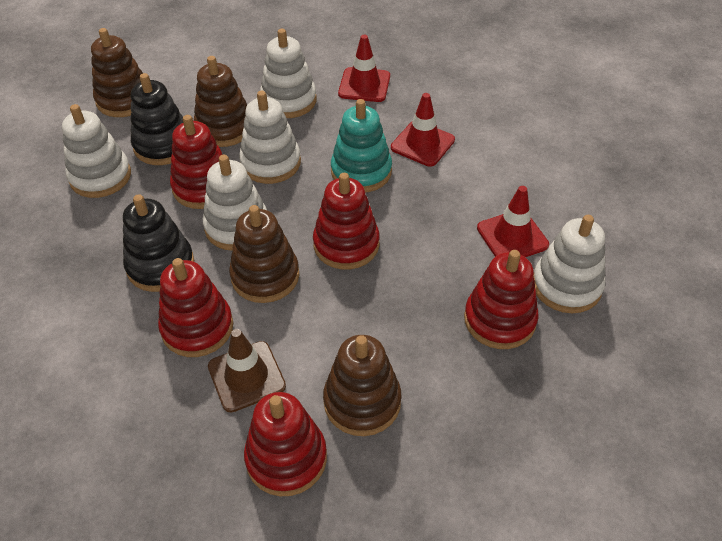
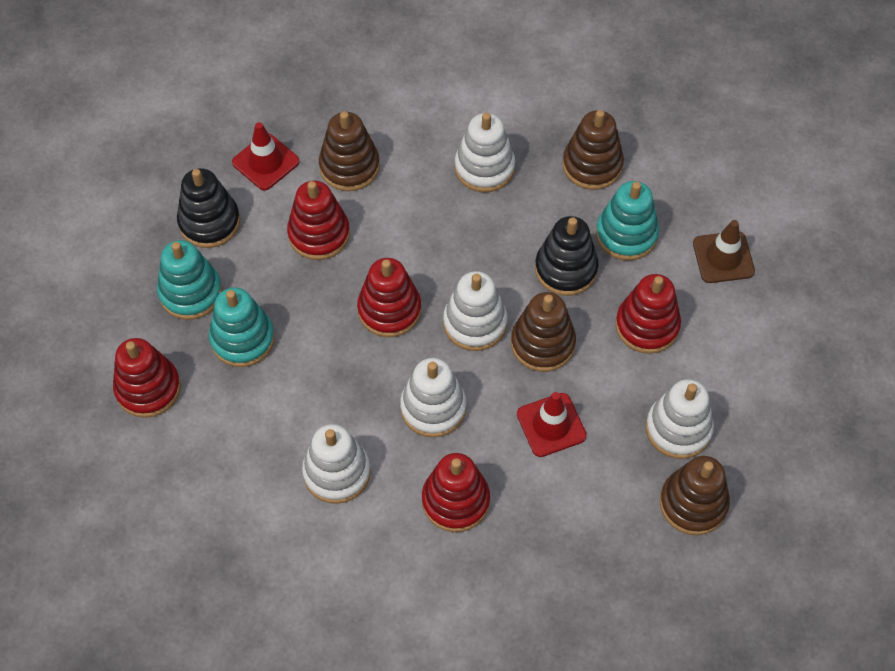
red traffic cone: [338,35,390,102] [391,93,455,167] [477,186,549,257] = 3 -> [232,122,300,190] [517,392,587,457] = 2
turquoise stacking toy: [331,99,392,192] = 1 -> [157,240,222,320] [209,287,275,367] [596,181,659,261] = 3

